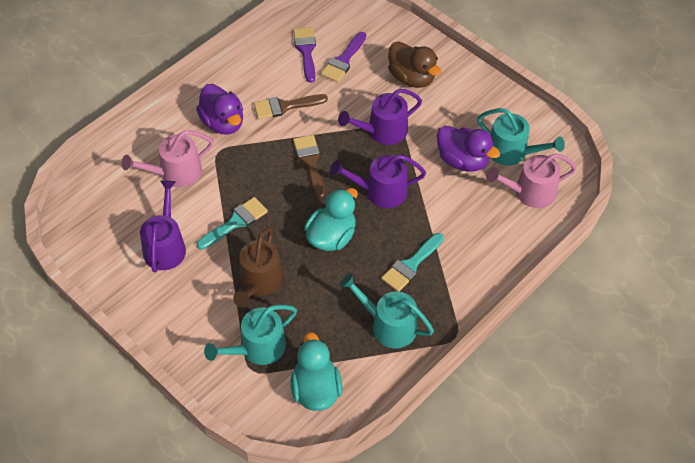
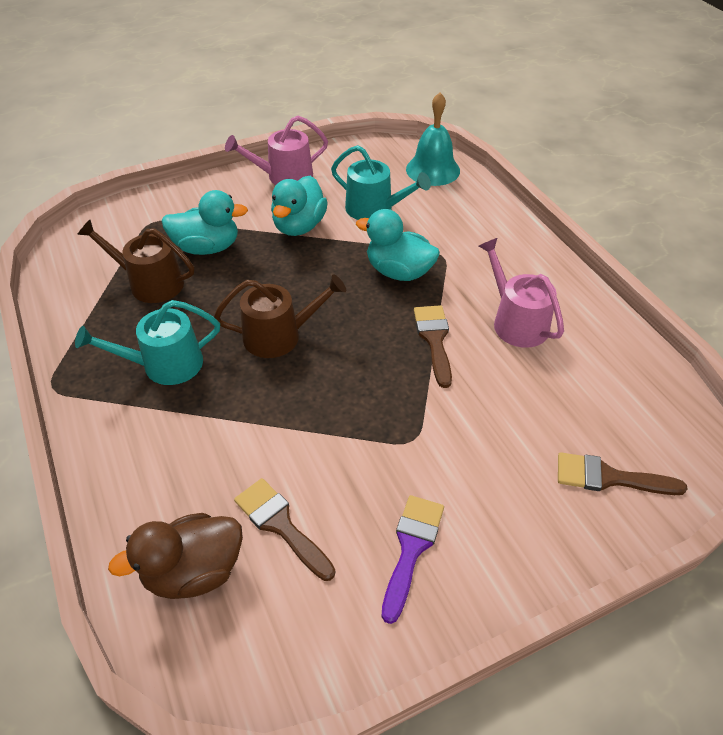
brown brush: [254,94,328,119] [293,135,325,198] = 2 -> [234,478,335,581] [414,305,452,388] [558,452,687,495] = 3
brown watering can: [233,227,283,308] = 1 -> [77,220,194,303] [214,274,346,358] = 2
purple brush: [293,27,316,83] [321,32,366,82] = 2 -> [381,495,444,624] = 1
purple duck: [196,84,243,135] [437,126,500,171] = 2 -> none = 0
purple watering can: [140,181,186,272] [330,155,426,208] [338,89,422,145] = 3 -> none = 0
turquoise bell: none = 0 -> [406,92,460,186] = 1
turquoise brush: [197,197,268,250] [381,233,444,292] = 2 -> none = 0
turquoise duck: [291,332,342,411] [304,188,358,251] = 2 -> [162,190,248,255] [271,176,328,236] [356,209,440,281] = 3
turquoise watering can: [204,305,297,365] [340,274,434,348] [477,108,565,165] = 3 -> [75,300,220,385] [331,145,431,220] = 2

